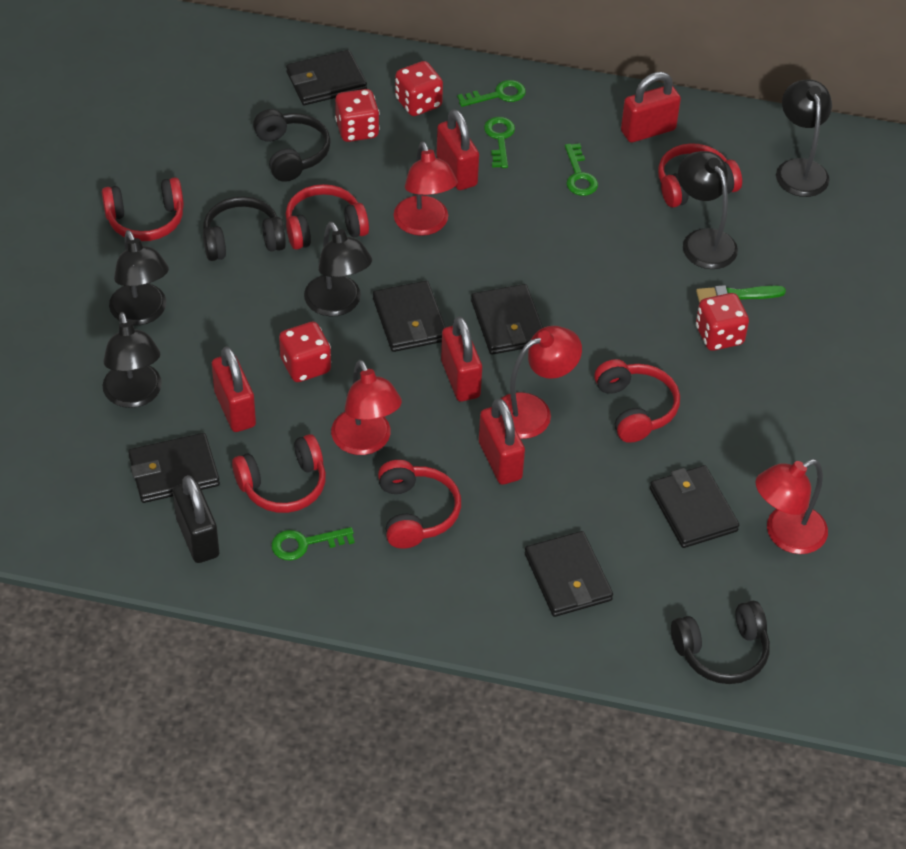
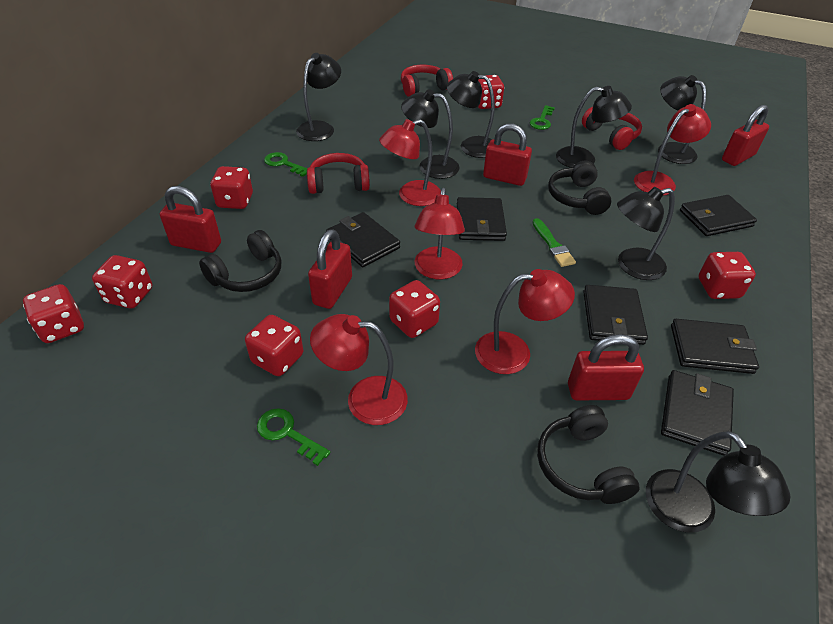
black lamp: [103,312,162,408] [109,230,169,325] [304,222,372,317] [678,151,738,269] [776,80,832,197] = 5 -> [296,53,341,141] [401,89,459,179] [447,71,495,158] [556,86,632,168] [617,187,675,280] [646,431,791,533] [658,75,706,164] = 7
black padlock: [173,475,219,563] = 1 -> none = 0
green key: [271,527,355,561] [457,80,526,107] [484,117,515,168] [565,143,598,196] = 4 -> [257,408,330,466] [264,152,307,177] [529,105,555,130] = 3
red dice: [279,322,331,382] [335,89,380,142] [395,61,443,116] [696,293,749,351] = 4 -> [23,284,84,343] [92,255,152,308] [210,166,253,209] [245,315,303,376] [389,280,440,338] [478,75,504,109] [698,252,756,299] = 7
red headphones: [102,177,184,241] [232,434,326,513] [285,184,369,250] [378,460,461,549] [594,359,680,443] [658,143,742,208] = 6 -> [307,153,370,194] [401,65,453,97] [582,107,642,150] = 3
red lamp: [331,360,402,455] [394,141,457,236] [500,326,582,439] [755,459,828,554] = 4 -> [310,314,408,425] [379,119,441,206] [415,188,465,279] [475,269,575,374] [634,104,711,195] = 5

